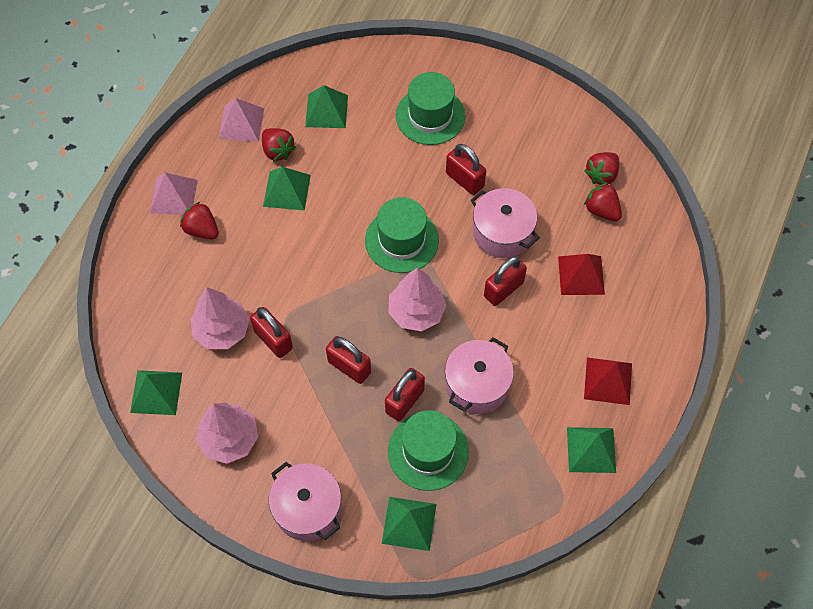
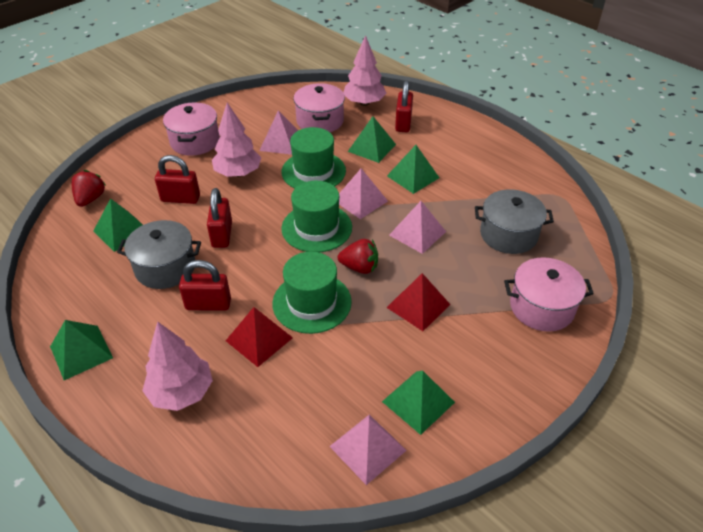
grey pot: none = 0 -> [117,220,201,289] [475,189,554,254] = 2
pink pyramid: [150,173,198,215] [218,98,264,142] = 2 -> [259,111,298,155] [329,414,407,485] [339,168,388,219] [389,201,446,254] = 4
red padlock: [250,307,293,358] [326,336,371,384] [385,368,425,421] [446,144,486,195] [484,256,527,306] = 5 -> [155,155,200,204] [179,260,231,311] [207,188,232,248] [395,80,413,132] = 4
red strawberry: [180,201,219,239] [262,128,296,162] [584,152,619,185] [584,183,622,221] = 4 -> [72,170,105,207] [338,239,378,274] = 2

